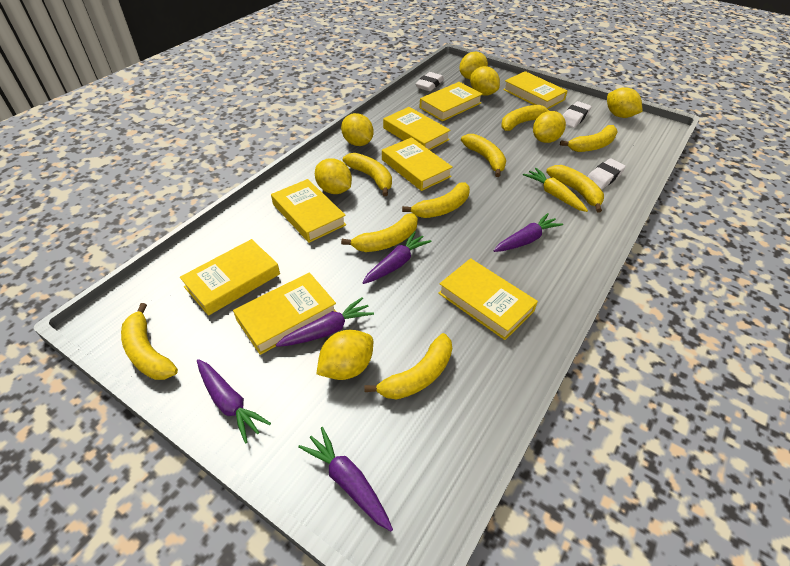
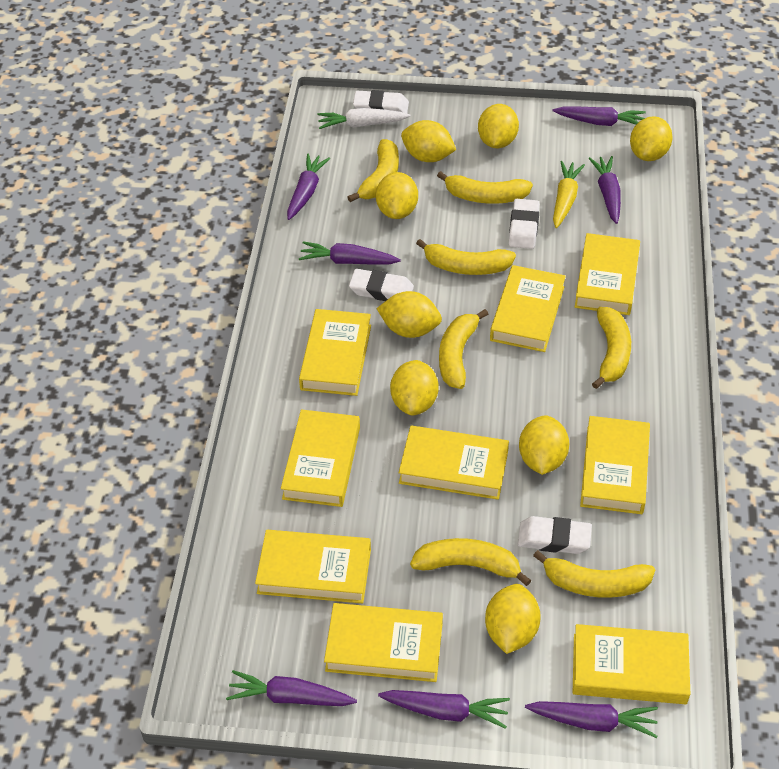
purple carrot: [197,359,271,444] [276,297,374,347] [298,427,393,531] [362,231,431,284] [493,213,563,252] = 5 -> [226,670,357,706] [287,154,330,220] [299,241,401,265] [378,690,510,729] [525,701,658,738] [552,107,646,126] [588,156,621,224] = 7
white carrot: none = 0 -> [318,108,410,129] = 1
white eraser: [415,72,444,91] [562,101,592,128] [587,158,626,190] = 3 -> [349,269,414,301] [353,90,409,113] [509,199,540,249] [518,516,592,554] = 4
yellow banana: [121,303,178,380] [341,213,418,252] [343,153,392,196] [364,333,452,399] [402,182,470,218] [461,134,506,177] [501,105,549,131] [546,165,604,213] [560,125,618,152] = 9 -> [347,139,399,202] [410,538,531,586] [416,239,516,275] [437,171,533,204] [439,309,488,389] [533,550,655,598] [592,307,631,389] = 7
yellow book: [180,239,280,316] [233,272,337,355] [271,179,346,243] [382,137,453,191] [383,107,451,150] [419,82,483,121] [438,258,538,340] [503,71,567,109] = 8 -> [255,530,371,603] [281,409,360,507] [299,309,371,396] [324,603,443,682] [399,426,509,500] [490,265,566,352] [573,624,690,704] [575,233,640,315] [580,416,650,514] = 9
yellow lemon: [315,158,352,194] [316,330,373,380] [341,113,374,146] [459,52,488,79] [470,66,500,96] [533,111,566,143] [607,87,643,118] = 7 -> [376,172,418,219] [376,291,442,338] [390,360,438,416] [401,120,456,162] [478,104,519,148] [485,584,541,654] [519,415,569,475] [630,116,673,161] = 8

